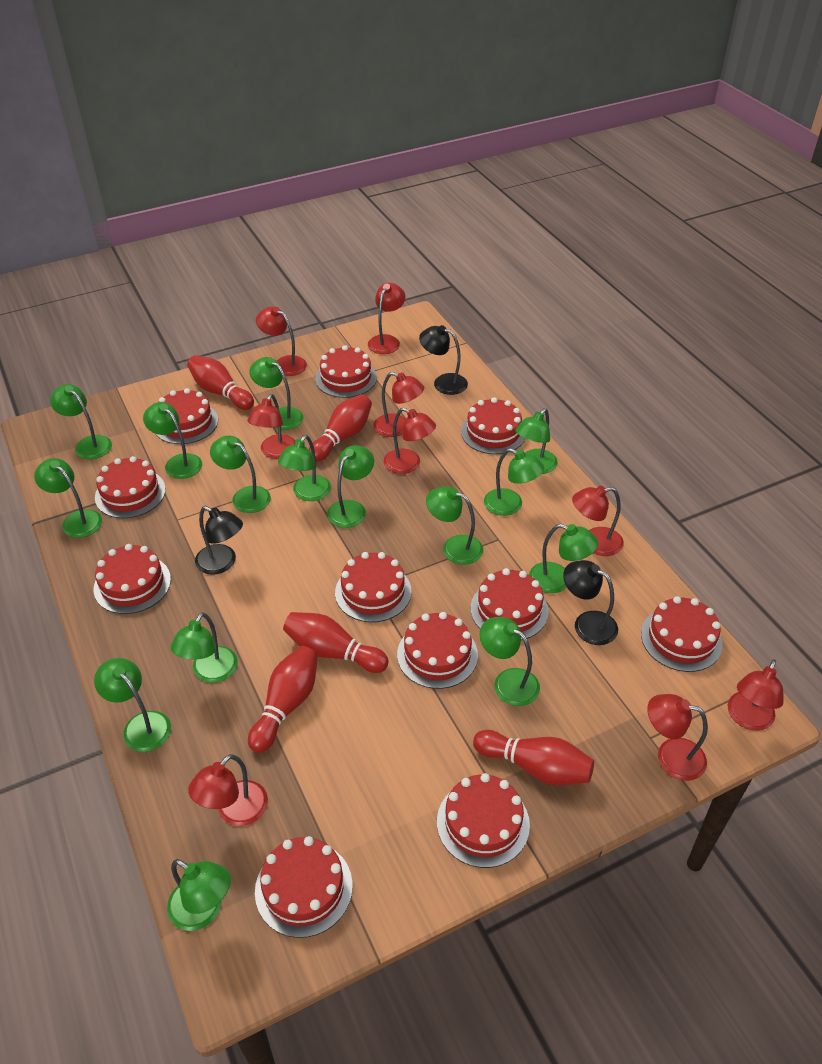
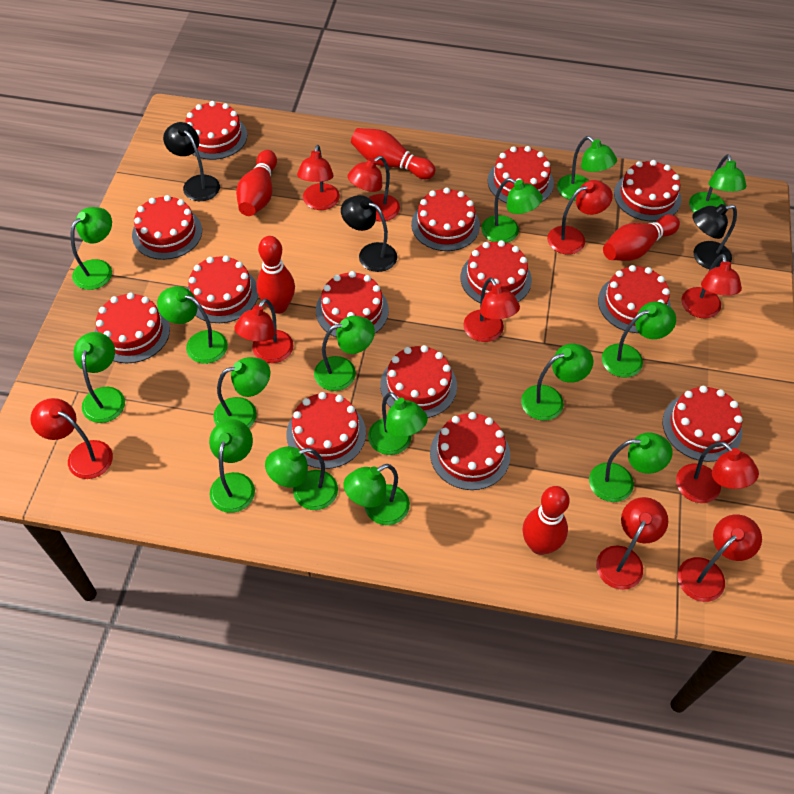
red cake: [94,544,171,614] [95,456,166,518] [156,388,218,444] [255,836,353,938] [316,345,377,398] [335,552,411,622] [397,612,478,689] [437,773,530,868] [461,397,526,454] [471,568,549,640] [641,596,723,672] = 11 -> [95,293,170,363] [132,195,202,260] [185,101,247,160] [187,255,258,323] [286,392,366,469] [316,271,389,338] [380,345,457,418] [411,187,480,251] [430,412,510,490] [461,240,532,303] [488,146,554,203] [598,265,671,333] [614,160,681,221] [663,386,743,462] = 14
red lamp: [188,754,268,826] [247,394,295,459] [256,307,307,376] [368,283,405,354] [373,372,424,437] [384,408,436,474] [572,486,624,556] [647,694,708,781] [728,659,783,731] = 9 -> [30,398,113,479] [235,299,294,363] [297,145,340,210] [347,156,400,221] [463,278,520,342] [547,180,613,254] [596,497,668,590] [676,441,759,503] [677,514,762,602] [682,254,742,318] = 10

